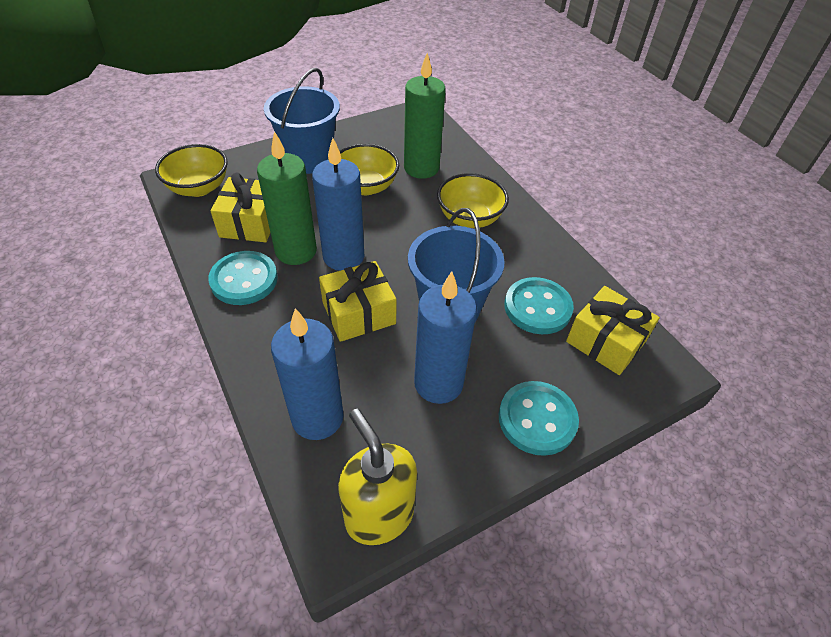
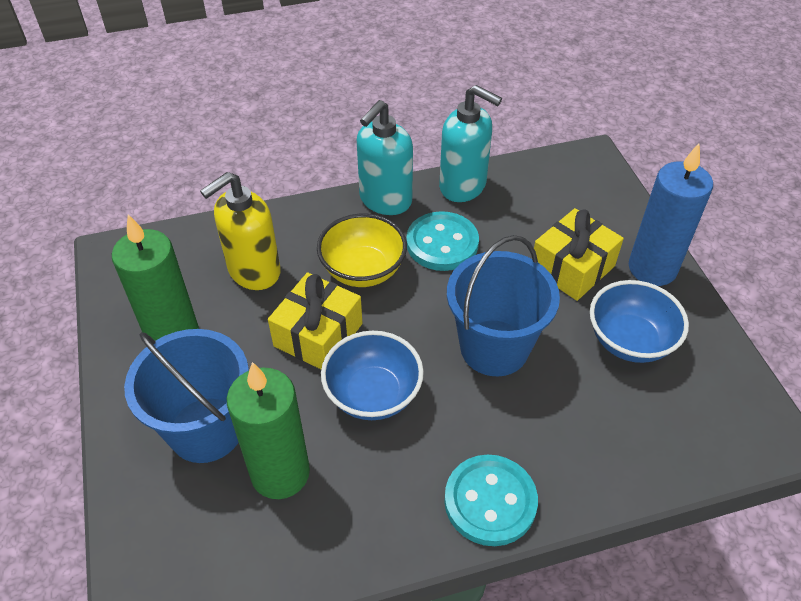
blue bowl: none = 0 -> [321,331,424,420] [590,280,689,363] = 2
blue candle: [271,308,344,440] [312,138,364,271] [414,271,477,404] = 3 -> [629,143,713,286] = 1
turquoise button: [208,251,278,305] [499,381,579,456] [504,277,574,334] = 3 -> [406,211,479,271] [444,455,538,546] = 2
turquoise soap dispenser: none = 0 -> [357,100,413,215] [439,85,502,202] = 2
yellow bowl: [155,144,228,197] [340,144,399,195] [437,173,509,228] = 3 -> [317,214,407,287] = 1
yellow gift: [211,173,270,242] [319,261,397,342] [566,286,660,375] = 3 -> [268,273,362,369] [534,208,624,301] = 2

